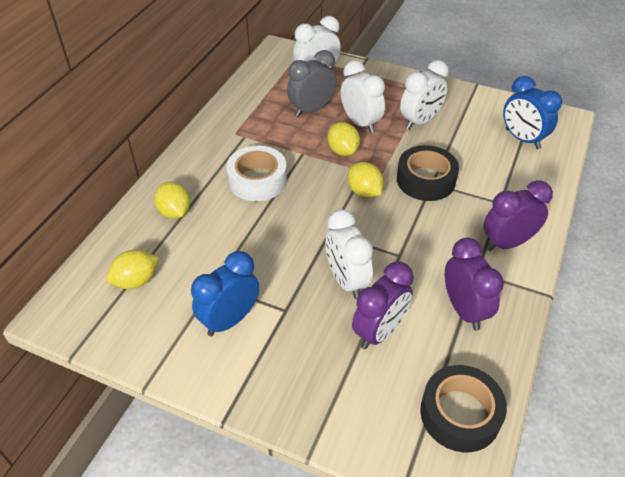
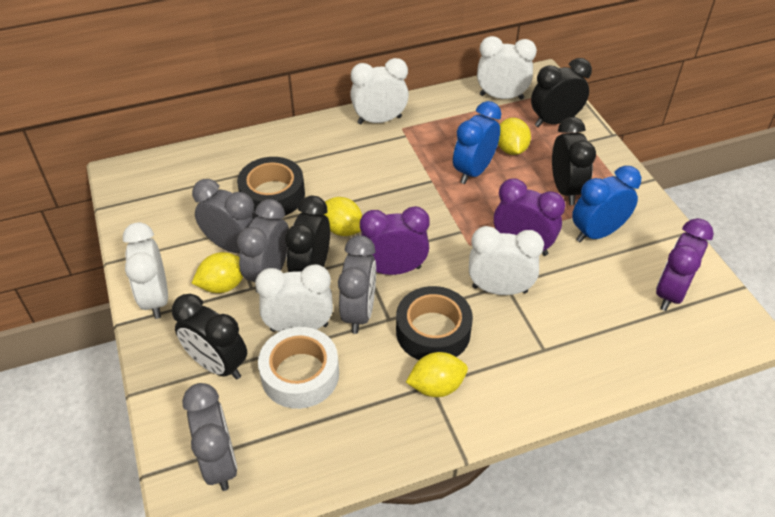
black clock: none = 0 -> [172,294,247,380] [285,196,330,272] [531,58,592,127] [552,117,596,205] = 4
grey clock: [287,50,337,117] = 1 -> [182,383,238,491] [192,179,257,253] [237,199,289,293] [338,235,376,334] = 4
white clock: [293,16,341,69] [325,209,373,299] [341,60,385,133] [400,60,449,130] = 4 -> [123,222,168,319] [255,264,333,332] [350,58,409,125] [469,226,544,295] [477,36,537,100] = 5

